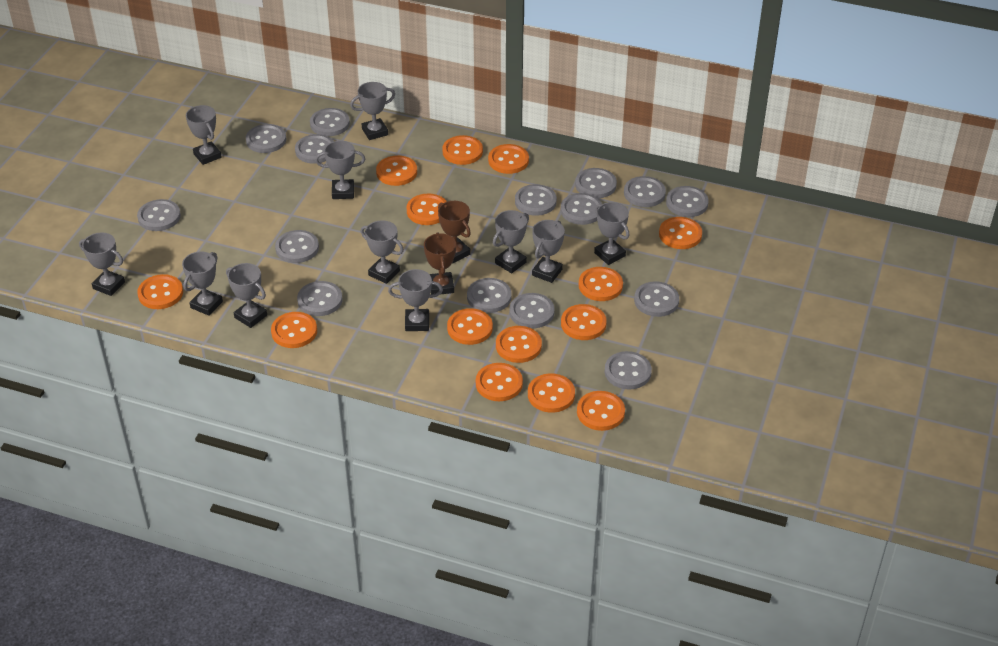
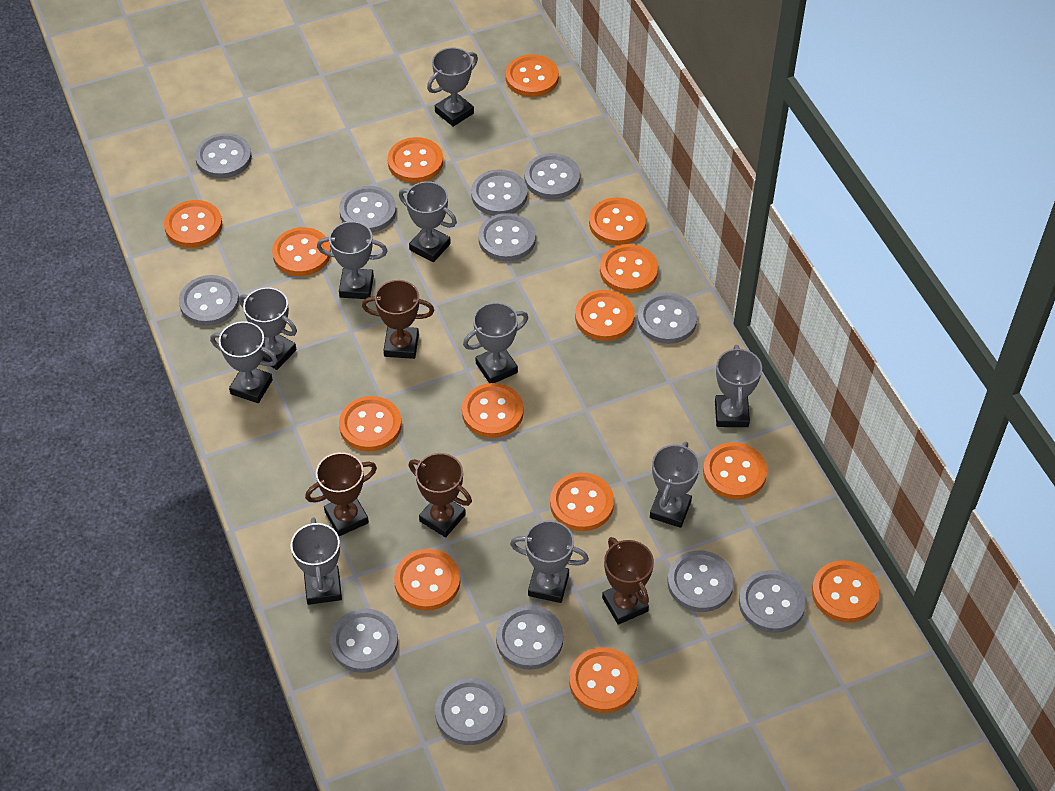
brown trophy: [424,232,456,294] [438,201,471,263] = 2 -> [305,452,377,536] [362,280,434,359] [409,453,472,537] [602,537,654,625] = 4
grey button: [137,199,181,231] [246,124,286,153] [275,230,319,263] [295,134,334,164] [297,281,342,316] [310,108,350,136] [467,278,512,313] [509,293,555,329] [515,184,557,216] [561,193,602,225] [575,168,617,198] [605,351,652,390] [624,176,666,207] [634,281,679,317] [666,186,709,217] = 15 -> [179,275,239,326] [195,133,252,179] [330,609,398,673] [339,186,396,233] [435,678,504,745] [471,169,528,216] [478,213,536,261] [496,605,563,670] [524,153,580,199] [637,292,697,344] [668,550,734,612] [739,570,806,633] = 12
grey trophy: [79,232,125,296] [182,251,223,316] [186,105,222,165] [226,263,267,328] [315,141,365,199] [350,82,395,140] [361,220,404,284] [388,269,443,331] [493,210,529,274] [532,220,565,283] [594,202,630,265] = 11 -> [210,321,278,403] [239,287,297,370] [291,517,342,605] [317,221,387,299] [399,181,457,262] [427,47,478,127] [463,302,528,383] [510,520,589,603] [650,442,700,528] [715,345,762,427] = 10

